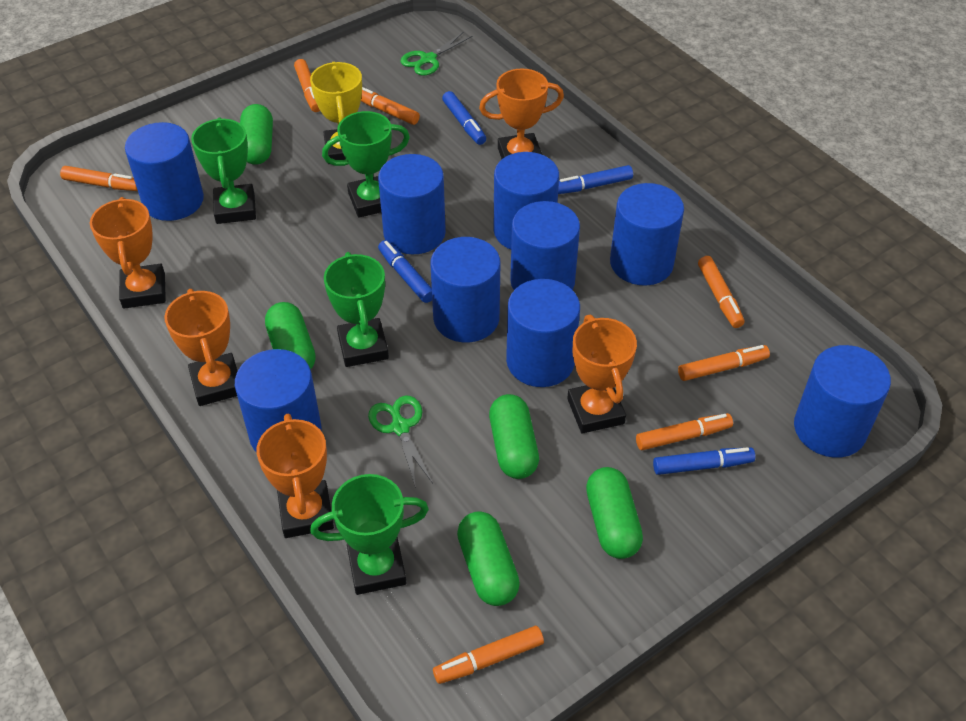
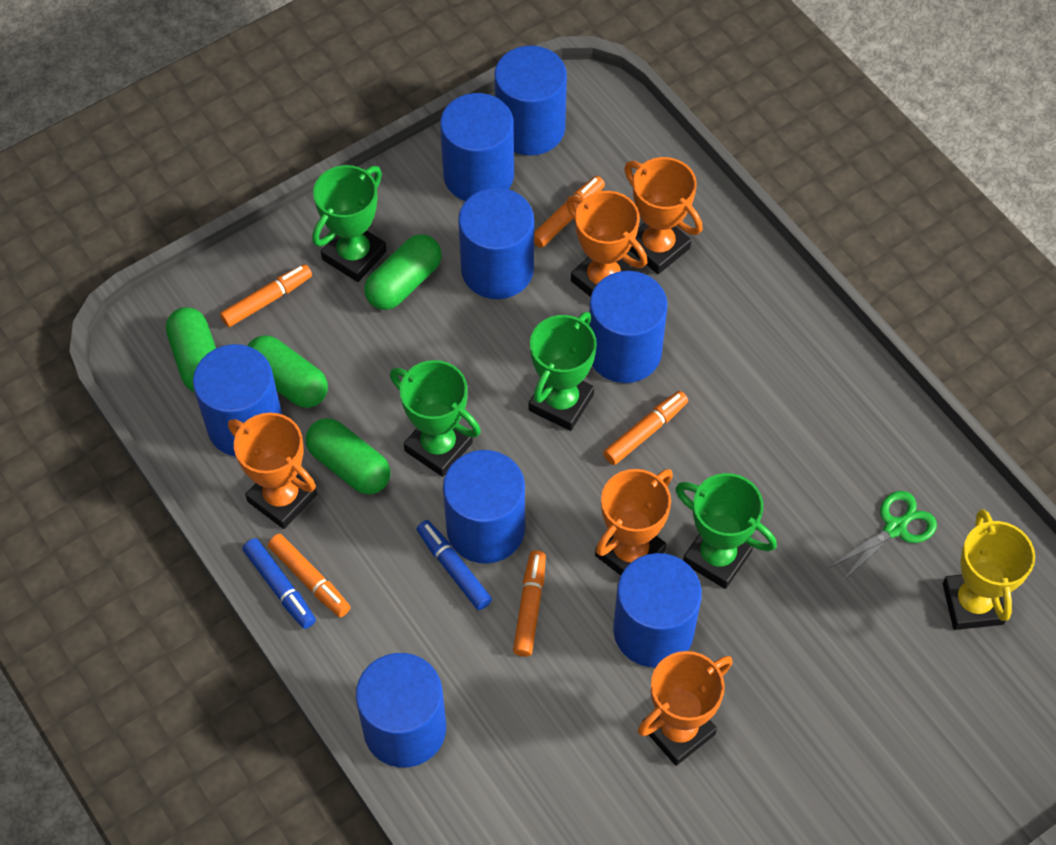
blue cylinder: [125,122,204,221] [235,349,321,452] [378,154,446,255] [430,237,500,342] [494,152,559,249] [506,279,580,387] [510,201,580,290] [610,183,684,286] [794,345,891,458] = 9 -> [193,344,282,457] [356,653,446,768] [440,93,514,201] [443,450,525,564] [458,188,534,299] [494,46,567,156] [589,271,668,383] [613,553,702,667] = 8
blue marker: [378,240,432,303] [442,91,486,145] [558,165,633,194] [653,447,755,475] = 4 -> [243,538,316,629] [417,520,492,610] = 2
green capsule: [240,104,273,165] [265,302,316,370] [457,511,520,606] [489,394,539,479] [586,467,643,559] = 5 -> [166,307,216,392] [248,335,328,408] [306,418,390,495] [364,234,442,310] = 4
green scissors: [368,396,433,488] [400,32,473,75] = 2 -> [830,491,937,582] = 1
orange marker: [60,166,138,191] [294,59,320,112] [361,87,420,125] [433,626,544,684] [636,413,733,450] [678,345,770,381] [698,256,745,328] = 7 -> [220,264,312,327] [268,534,350,617] [513,550,546,657] [534,176,605,248] [603,391,688,465] = 5

